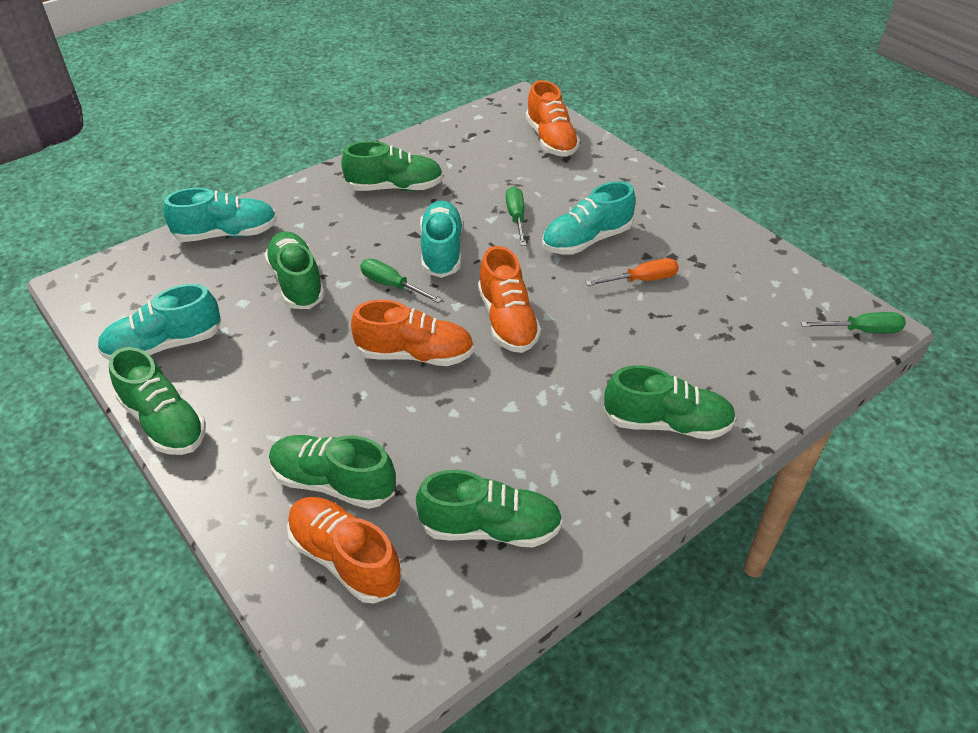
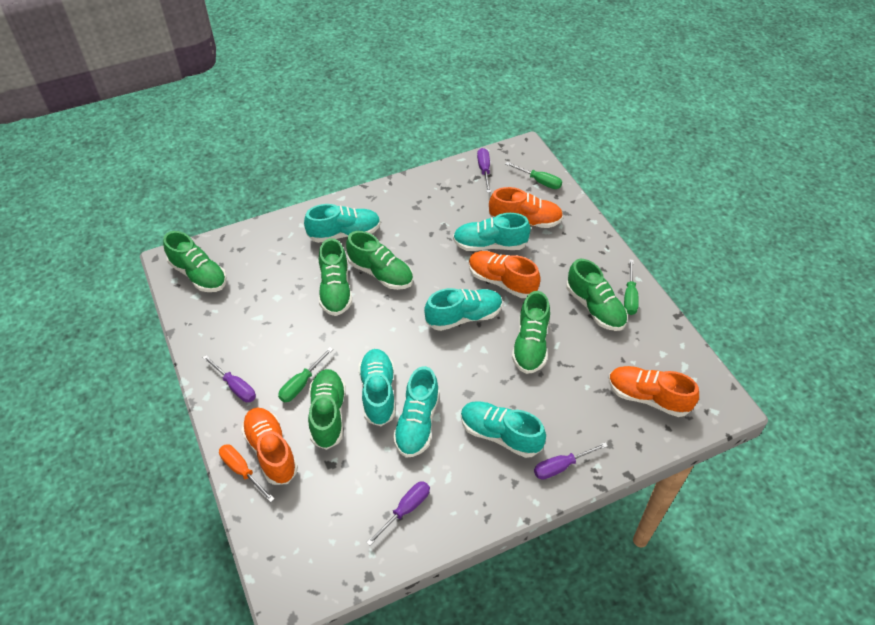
purple screwdriver: none = 0 -> [203,355,256,402] [366,481,430,546] [477,148,491,193] [534,442,608,480] = 4
turquoise shoe: [97,284,221,360] [163,188,277,242] [420,200,463,278] [542,181,635,255] = 4 -> [304,204,381,243] [359,349,395,426] [393,366,440,458] [424,288,503,331] [453,213,531,251] [461,401,546,458] = 6

